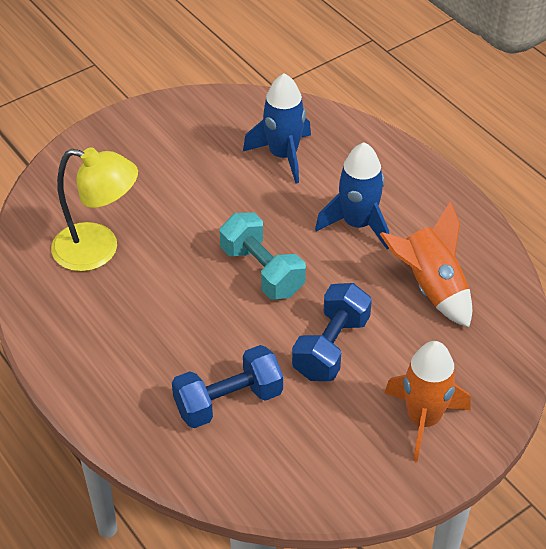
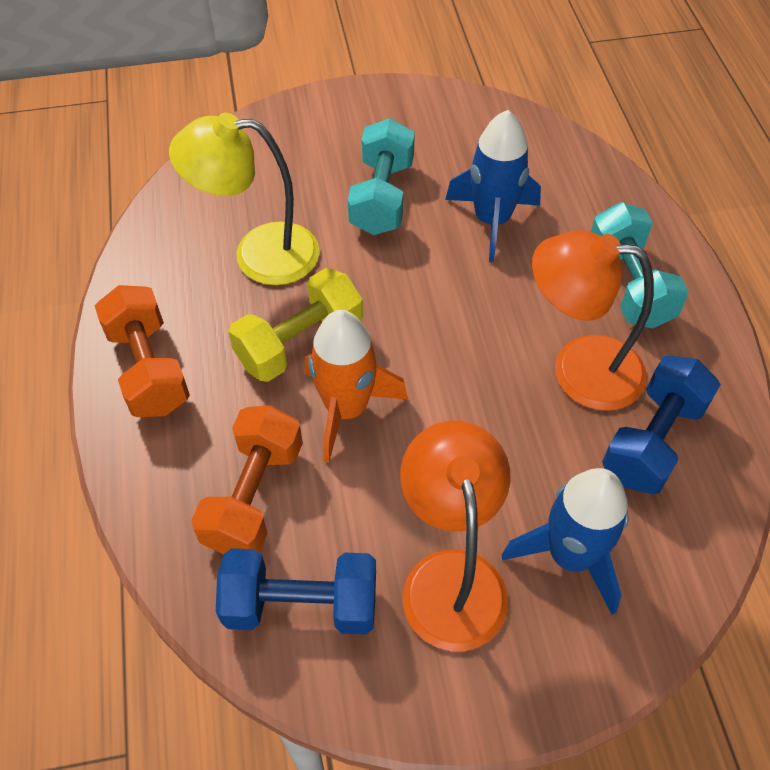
orange dumbbell: none = 0 -> [95,285,190,417] [191,405,303,554] = 2
orange lamp: none = 0 -> [400,421,511,651] [532,230,654,411] = 2
orange rocket: [380,201,472,328] [384,341,471,462] = 2 -> [304,310,408,463] = 1
turquoise dumbbell: [220,212,306,299] = 1 -> [348,118,415,235] [591,202,689,329] = 2
yellow dumbbell: none = 0 -> [228,268,363,382] = 1

